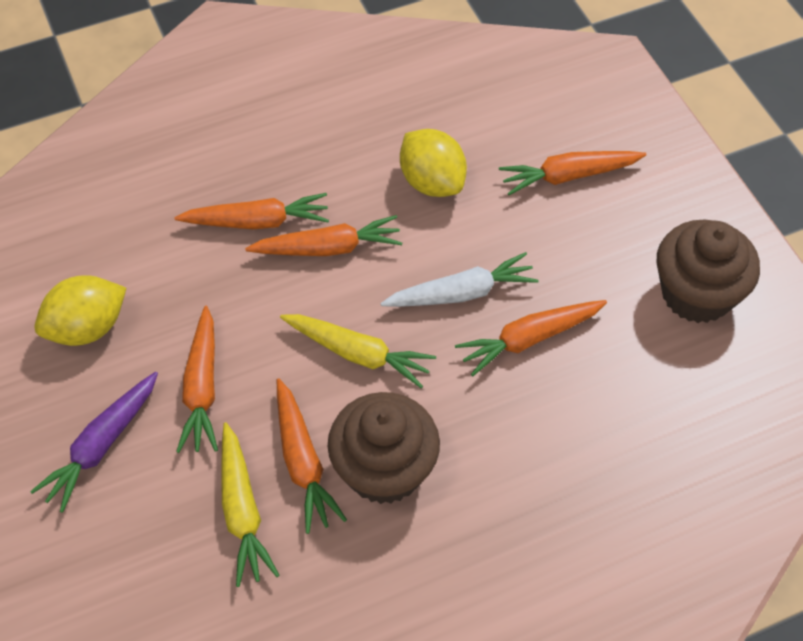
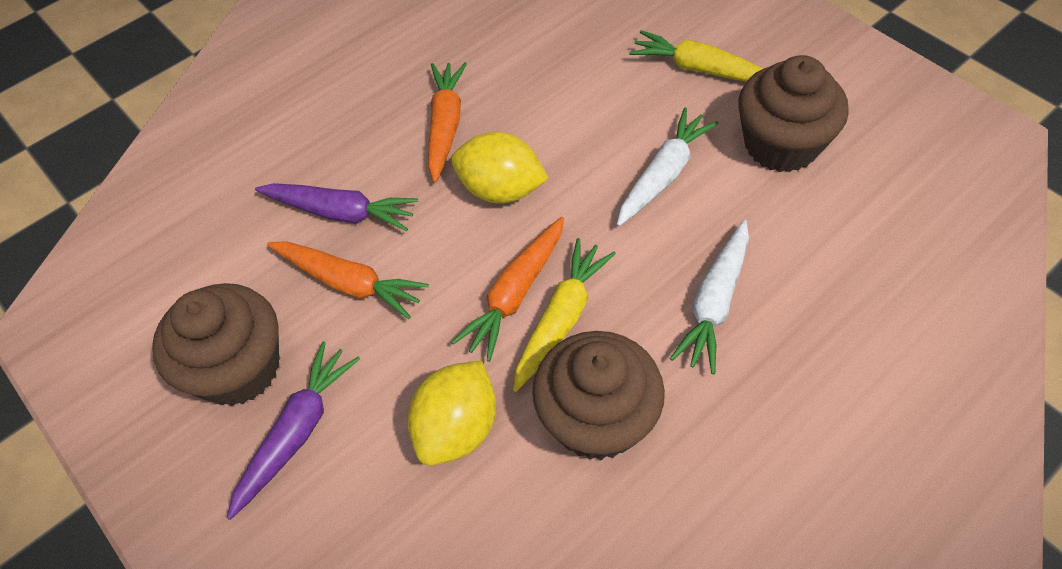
brown cupcake: [327,392,440,504] [657,220,760,323] = 2 -> [152,283,279,406] [532,331,665,460] [738,55,849,172] = 3
orange carrot: [174,193,329,229] [176,306,218,453] [245,215,402,256] [277,378,347,534] [455,300,607,376] [499,151,646,195] = 6 -> [267,241,429,319] [428,62,467,183] [452,217,564,362] = 3
purple carrot: [30,372,158,513] = 1 -> [227,342,360,520] [255,183,418,232] = 2
white carrot: [381,252,539,307] = 1 -> [617,108,719,226] [670,220,749,374] = 2

